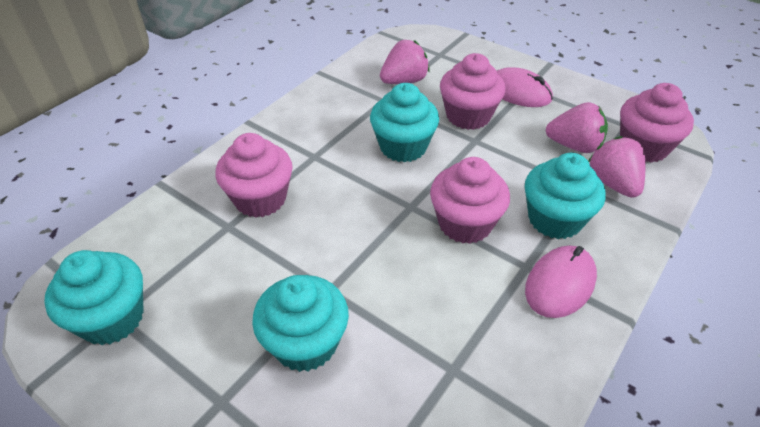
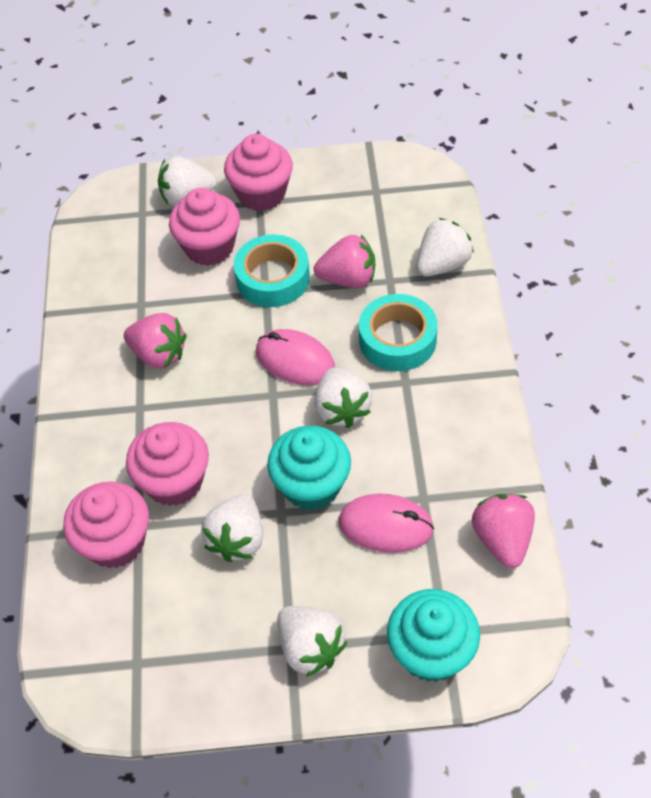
turquoise cupcake: [44,250,144,345] [252,275,349,372] [370,83,439,163] [525,153,606,239] = 4 -> [267,426,351,510] [387,589,480,682] = 2
turquoise tape: none = 0 -> [234,234,310,307] [359,294,438,371] = 2
white strawberry: none = 0 -> [158,156,217,207] [201,494,263,562] [277,606,347,677] [315,367,372,428] [417,218,474,276] = 5

